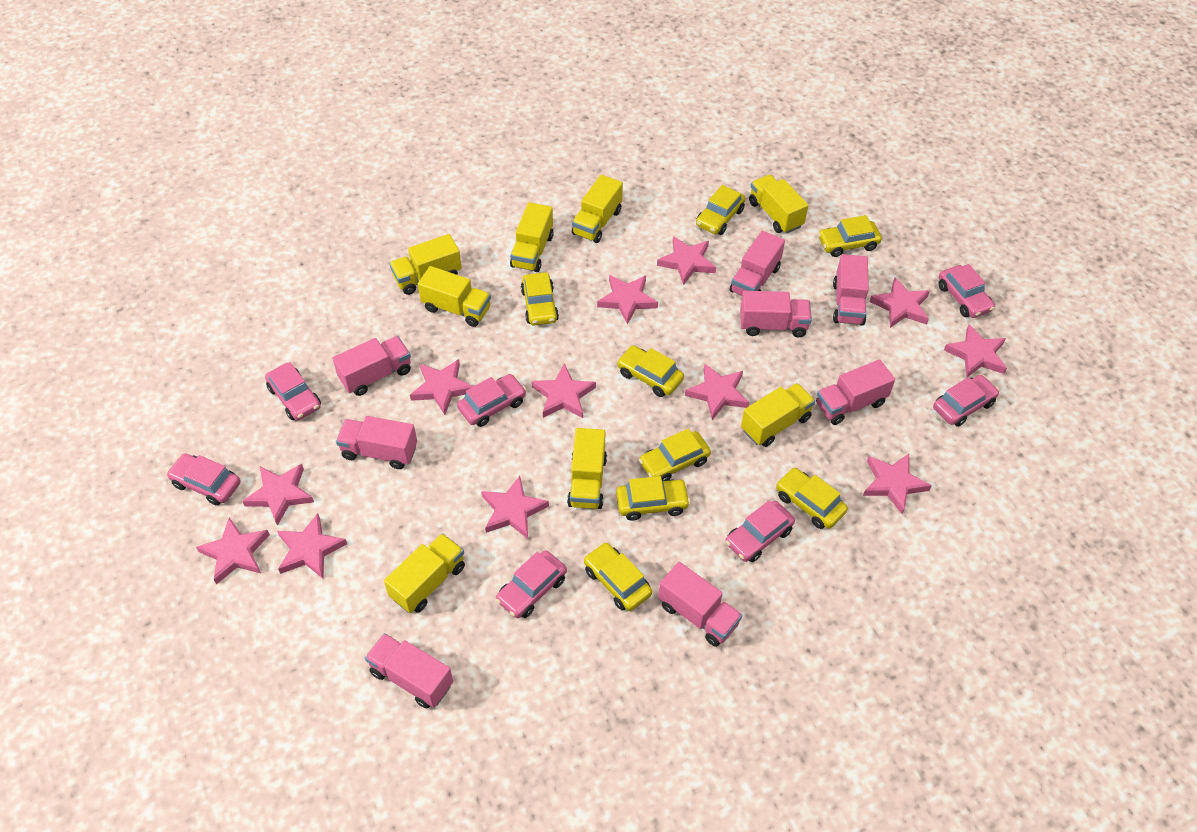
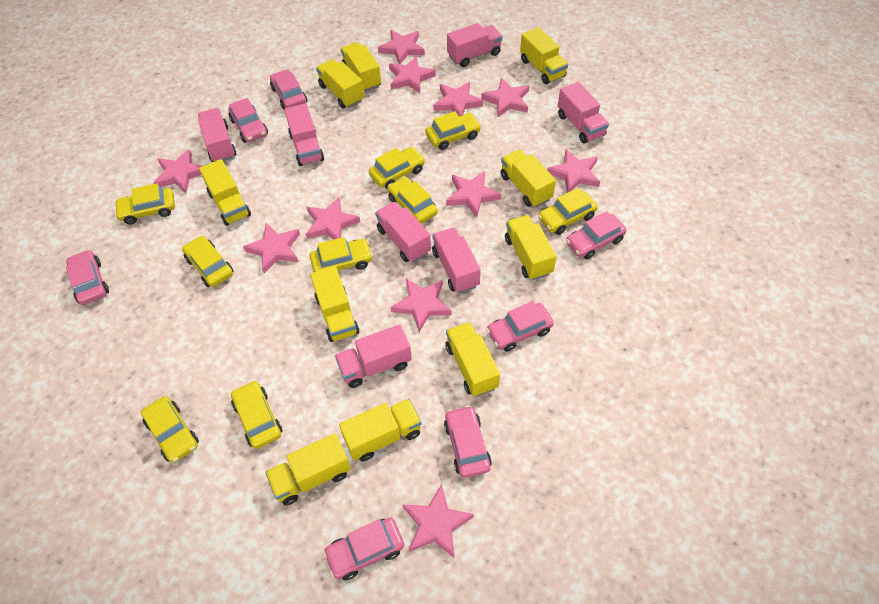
pink star: [196,517,270,584] [242,464,314,526] [277,514,347,579] [410,359,473,415] [481,476,549,539] [532,363,596,418] [597,275,658,325] [657,236,716,285] [685,363,749,420] [863,454,932,514] [869,277,930,328] [944,324,1007,377] = 12 -> [153,149,202,193] [243,223,300,273] [306,197,360,240] [378,30,425,64] [389,56,436,93] [390,279,452,332] [403,484,474,558] [433,82,483,116] [446,171,501,218] [481,78,529,118] [547,149,600,193] = 11
pink truck: [332,336,411,396] [336,416,417,469] [365,633,453,709] [658,562,742,647] [730,231,785,296] [740,291,812,337] [816,360,895,425] [833,254,869,326] = 8 -> [198,108,236,162] [284,103,324,166] [335,324,412,388] [375,202,431,262] [432,227,481,293] [447,23,502,67] [558,82,609,144] = 7
yellow car: [521,272,559,325] [584,542,652,611] [616,476,690,521] [617,345,684,397] [639,429,711,481] [696,185,745,235] [776,468,848,529] [818,215,882,257] = 8 -> [114,183,175,225] [141,396,199,463] [182,236,233,287] [231,381,282,449] [310,237,373,272] [369,147,425,189] [387,177,438,224] [425,111,481,150] [538,188,598,235] = 9
yellow truck: [384,533,465,613] [389,234,462,295] [418,266,491,327] [510,202,554,272] [567,428,607,509] [572,175,623,243] [741,383,815,447] [749,175,809,234] = 8 -> [199,159,251,226] [265,433,351,505] [310,266,359,342] [316,59,364,109] [339,399,422,462] [341,42,381,92] [445,322,500,397] [500,149,556,207] [505,215,557,280] [520,27,568,84] = 10

